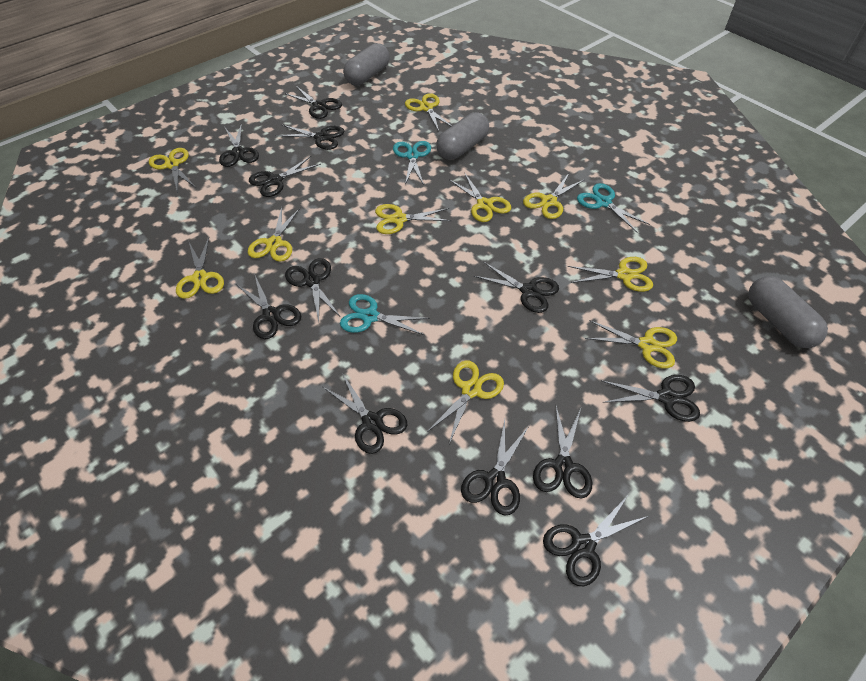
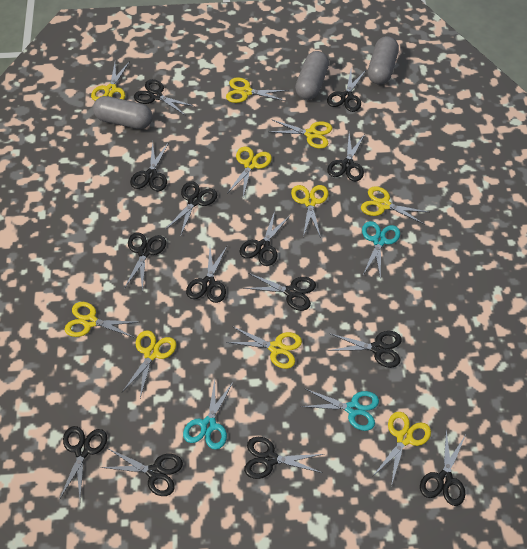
black scissors: [219,123,259,167] [236,275,301,339] [249,156,321,197] [275,125,345,150] [284,86,342,119] [285,258,340,322] [323,373,407,454] [461,419,529,515] [474,262,559,313] [533,406,592,499] [543,494,649,586] [601,375,700,422] = 12 -> [59,426,107,500] [100,449,183,496] [124,232,166,291] [130,142,169,191] [134,79,193,116] [165,182,217,235] [186,246,227,303] [239,211,291,266] [243,273,316,311] [244,437,324,479] [327,70,366,112] [327,134,365,182] [327,331,402,368] [420,429,466,506] = 14

